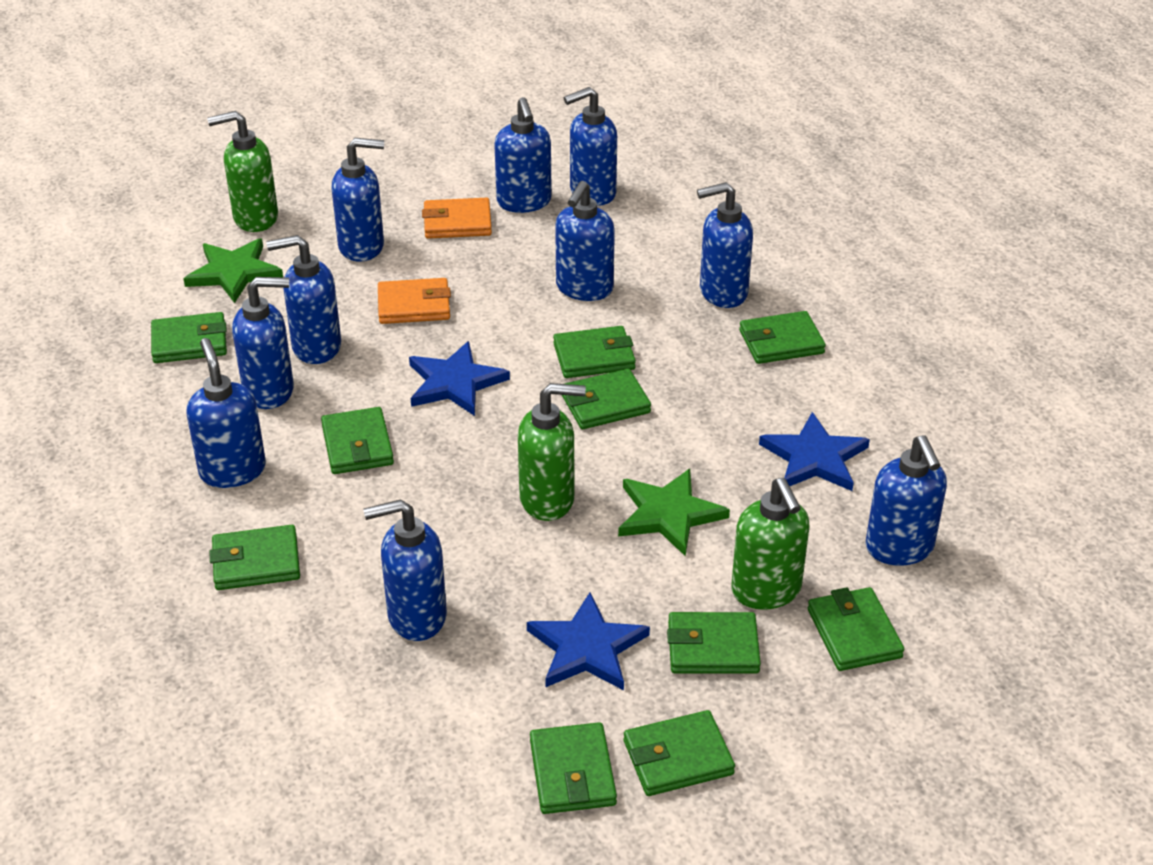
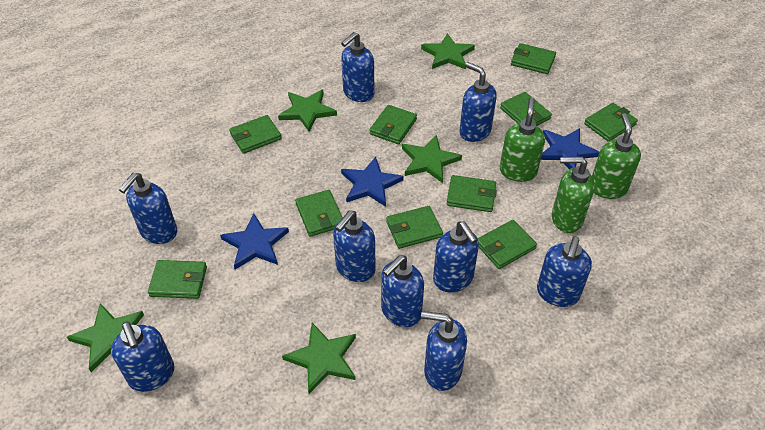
blue soap dispenser: [186,338,266,488] [232,277,294,409] [266,235,341,364] [331,138,384,262] [363,499,447,641] [494,97,552,213] [555,181,615,301] [564,87,617,206] [697,182,753,308] [866,435,947,566] = 10 -> [111,321,174,392] [119,173,177,244] [333,210,376,282] [341,32,374,102] [381,255,424,327] [421,311,467,391] [433,221,479,292] [460,62,497,142] [537,236,592,307] = 9
green star: [183,238,283,303] [618,469,730,556] = 2 -> [67,303,144,372] [278,89,337,132] [282,323,356,394] [402,135,462,183] [421,33,475,69] = 5
orange wallet: [378,278,451,324] [422,198,492,239] = 2 -> none = 0

